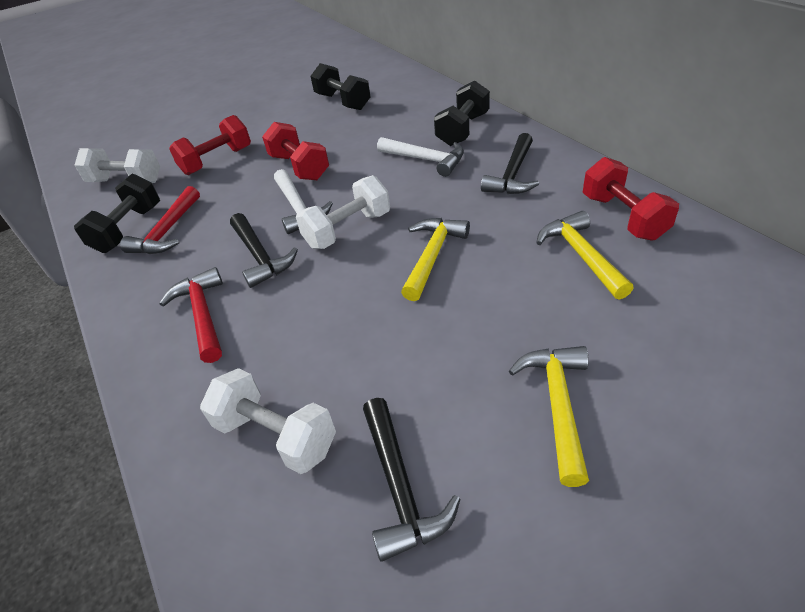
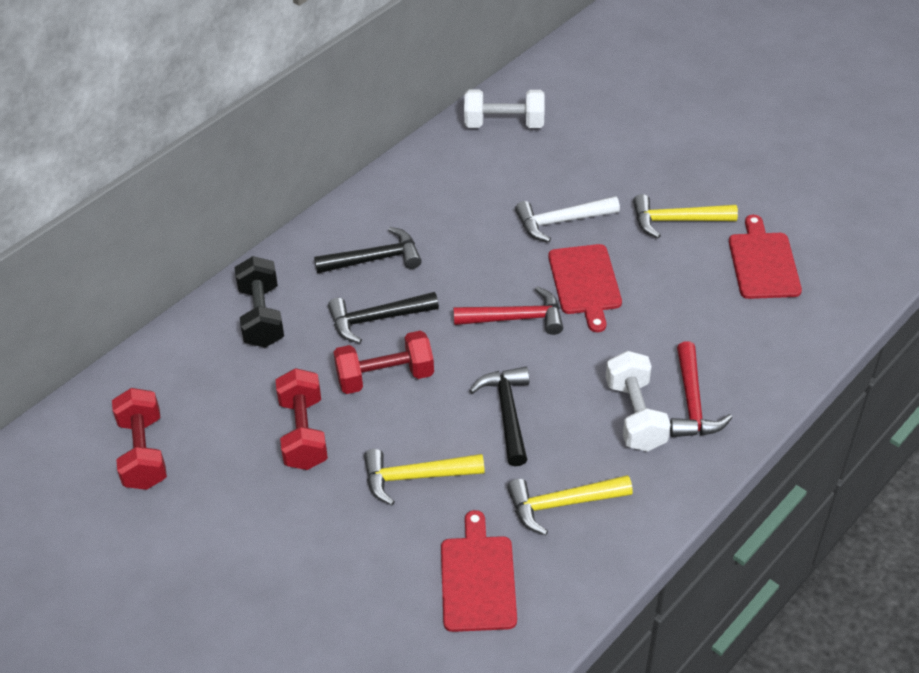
black dumbbell: [74,174,160,253] [310,63,371,110] [434,80,490,146] = 3 -> [235,256,284,348] = 1
red cutting board: none = 0 -> [441,510,517,632] [548,244,622,332] [729,215,802,299] = 3
white dumbbell: [74,148,160,183] [200,368,336,474] [296,175,390,249] = 3 -> [464,89,545,128] [606,351,671,452] = 2
white hammer: [274,169,333,234] [377,137,464,177] = 2 -> [515,196,620,242] = 1

